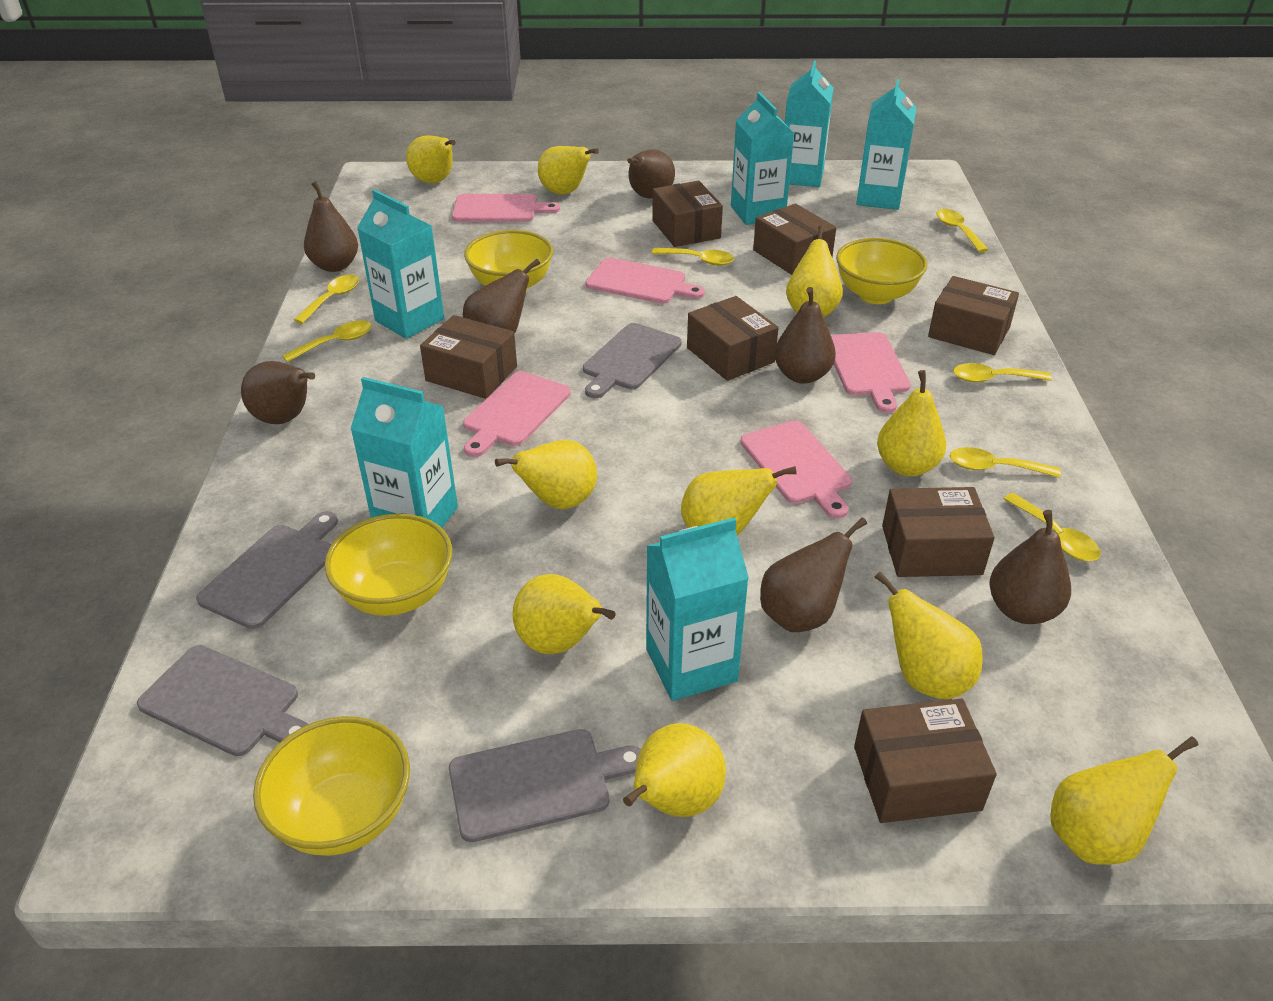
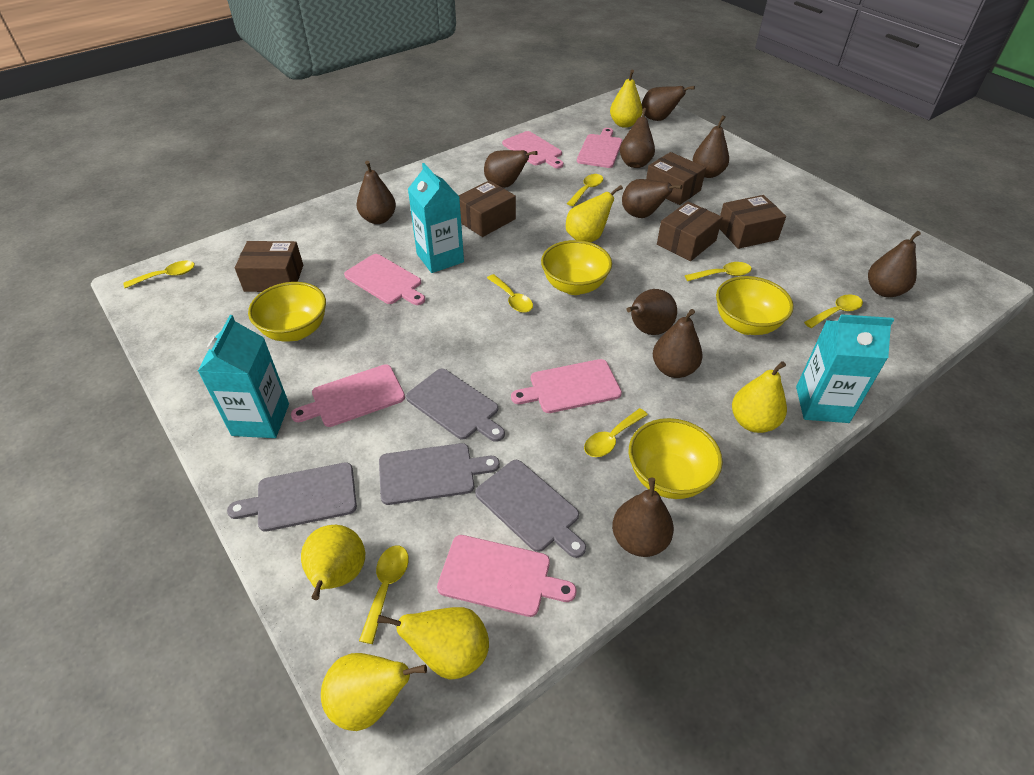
brown box: [420,315,517,399] [652,181,723,247] [687,296,779,381] [753,204,836,275] [854,698,997,823] [882,487,995,577] [928,276,1019,355] = 7 -> [235,241,303,292] [458,180,516,237] [646,152,706,205] [657,201,722,261] [720,195,786,249] = 5
brown pear: [241,361,315,424] [304,181,358,272] [463,259,540,334] [627,150,675,198] [760,517,867,632] [774,287,836,384] [989,510,1071,624] = 7 -> [356,161,396,224] [484,150,538,188] [612,478,674,557] [620,108,655,168] [622,179,682,218] [627,289,677,335] [642,86,695,121] [653,309,703,378] [693,115,729,178] [868,231,921,297] = 10
pink cutting board: [452,194,560,222] [463,371,571,457] [585,258,705,304] [740,420,852,519] [831,332,911,413] = 5 -> [291,364,405,427] [344,254,425,305] [437,535,576,617] [502,131,564,168] [511,359,622,413] [577,128,622,168] = 6
turquoise carton: [351,377,458,528] [357,189,444,339] [646,517,749,701] [731,92,794,225] [785,61,834,187] [856,79,916,210] = 6 -> [198,315,289,438] [408,163,464,273] [796,314,894,423] = 3
yellow pear: [406,135,456,183] [495,440,597,509] [512,574,616,654] [538,146,599,194] [623,723,726,817] [681,466,797,536] [786,225,843,318] [874,571,983,699] [877,370,946,476] [1051,736,1198,865] = 10 -> [301,525,365,600] [321,653,427,731] [377,607,489,680] [566,185,623,242] [610,70,643,128] [732,361,787,433] = 6

